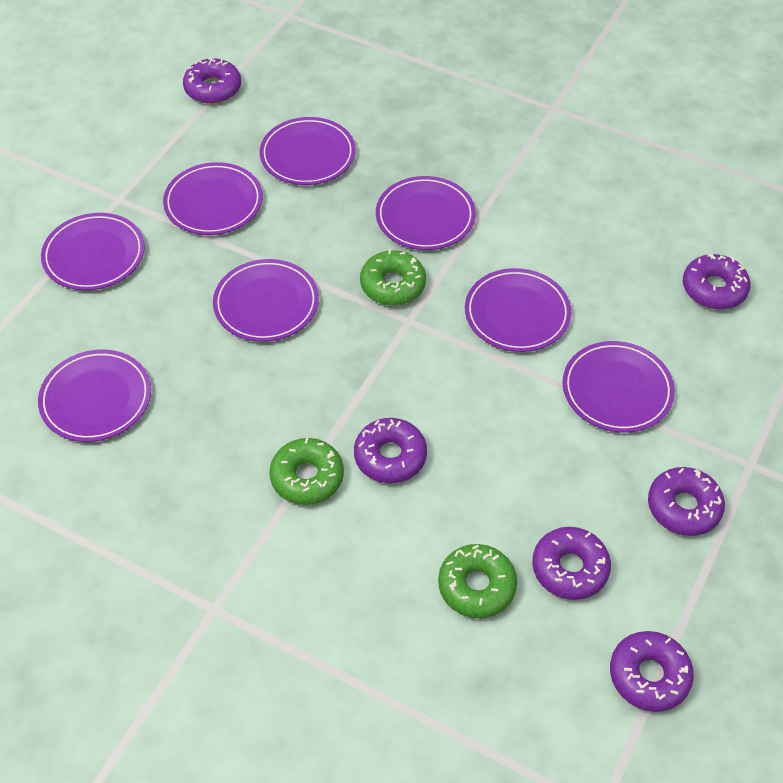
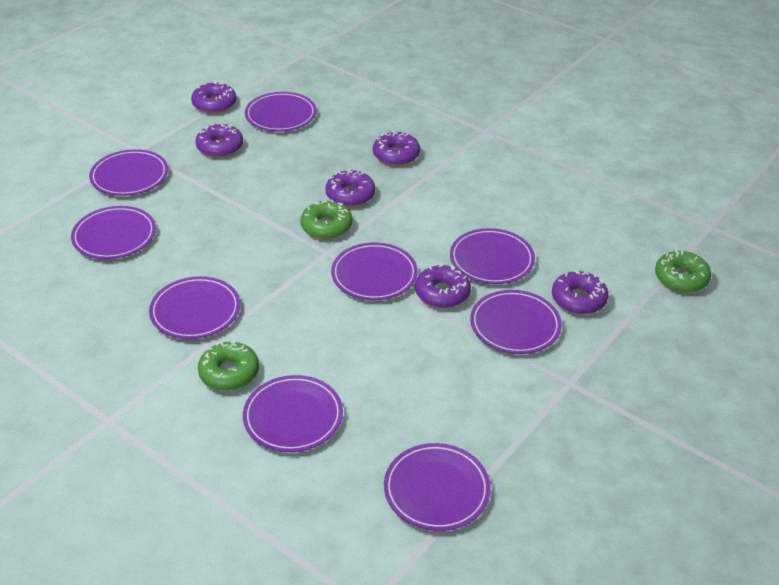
purple plate: [38,349,151,442] [41,213,145,291] [163,162,263,235] [213,259,319,342] [260,117,355,185] [376,176,476,250] [465,268,571,352] [563,341,675,433] = 8 -> [71,206,156,259] [89,149,168,196] [149,276,240,339] [243,375,343,452] [245,92,316,131] [331,243,418,300] [384,443,491,531] [450,228,535,284] [470,290,562,354] = 9

